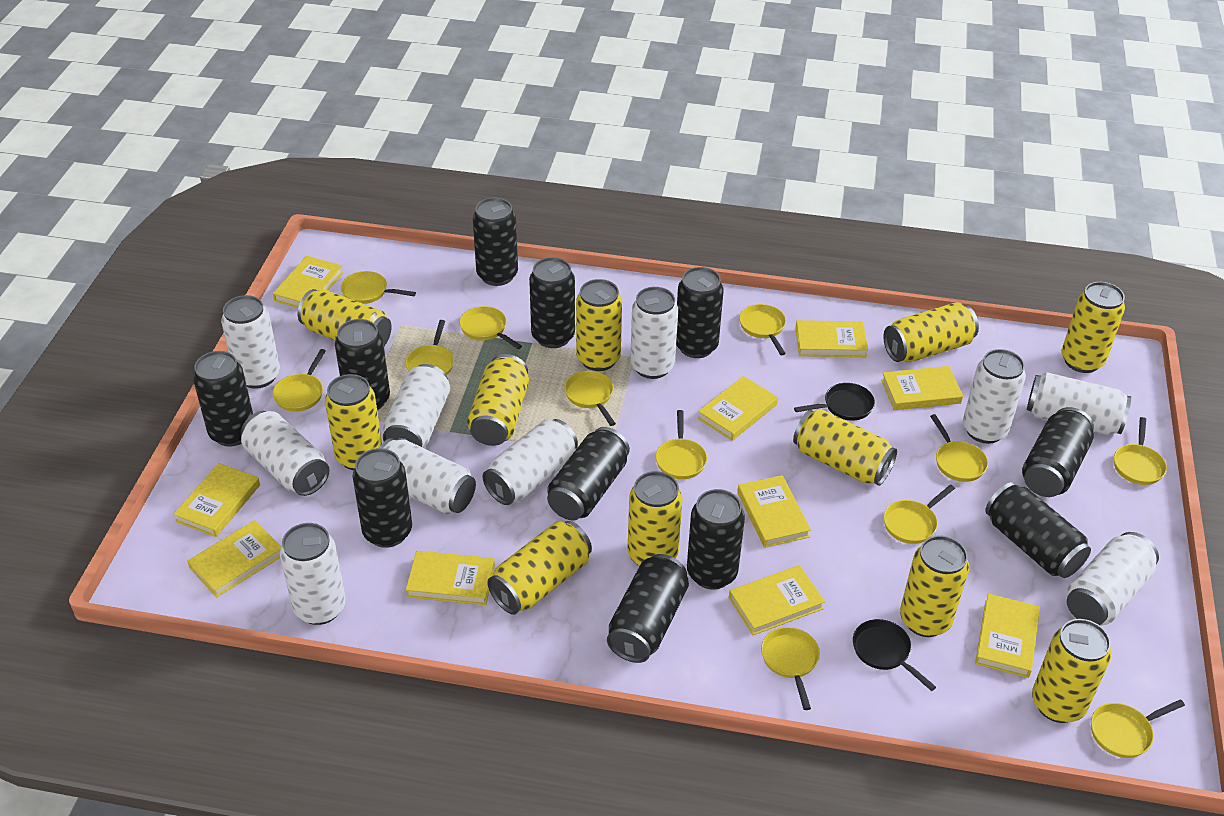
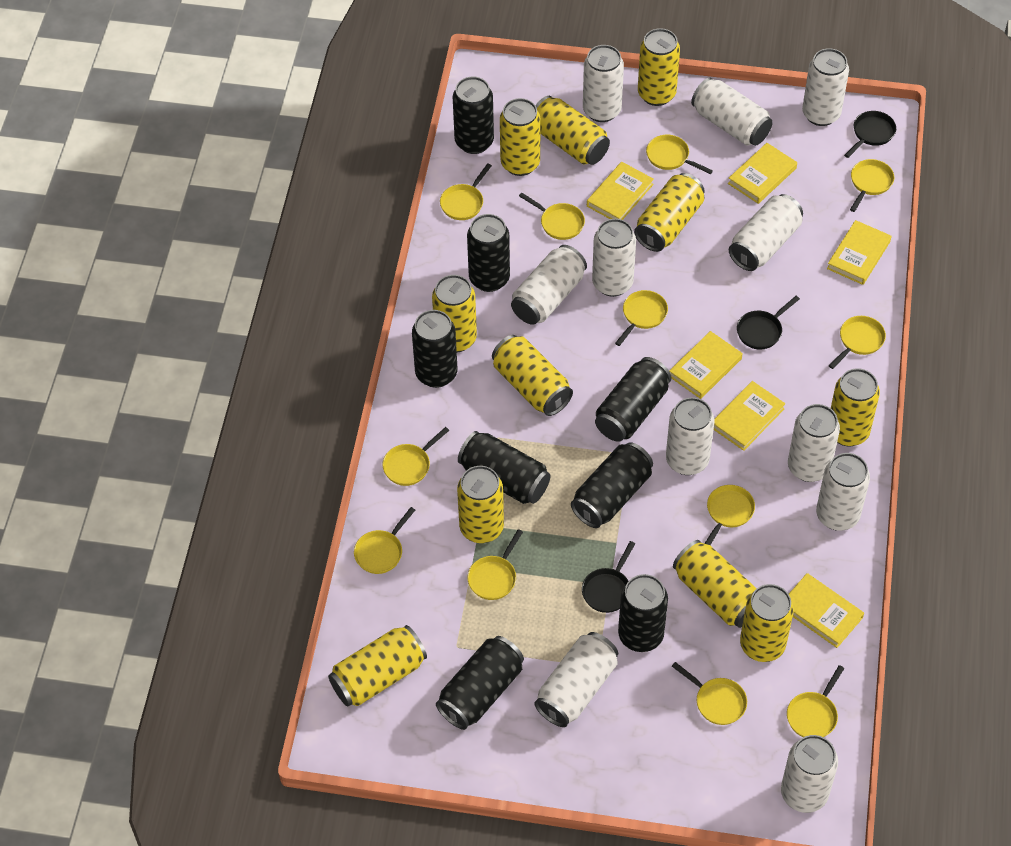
black can: [193,351,253,447] [335,319,390,410] [353,448,412,548] [473,198,518,286] [529,257,575,348] [547,427,630,520] [607,554,689,663] [676,267,724,358] [687,489,745,590] [985,482,1091,578] [1022,407,1094,497] = 11 -> [412,310,457,388] [436,636,524,730] [453,76,494,154] [458,431,551,504] [467,214,510,292] [571,442,653,528] [595,357,672,442] [618,574,668,652] = 8
black pan: [794,383,875,421] [853,619,936,691] = 2 -> [582,541,635,613] [737,296,800,349] [844,111,896,158] = 3
white can: [221,295,280,389] [241,411,330,496] [280,523,346,625] [379,438,476,514] [383,364,450,448] [482,419,578,505] [630,287,678,379] [963,349,1026,444] [1027,372,1131,435] [1067,532,1159,625] = 10 -> [511,245,587,325] [534,632,618,727] [583,45,624,122] [592,219,636,297] [666,397,714,475] [691,78,773,146] [729,194,803,271] [781,735,838,813] [788,404,840,482] [802,48,849,126] [816,453,870,531] = 11
yellow book: [173,463,260,537] [187,520,281,598] [273,256,343,308] [406,551,495,605] [698,376,778,441] [729,565,825,635] [737,475,811,548] [796,320,868,357] [881,366,963,410] [975,594,1040,678] = 10 -> [587,162,654,220] [669,331,742,399] [714,381,785,451] [728,143,797,204] [789,573,864,648] [827,220,892,285] = 6

